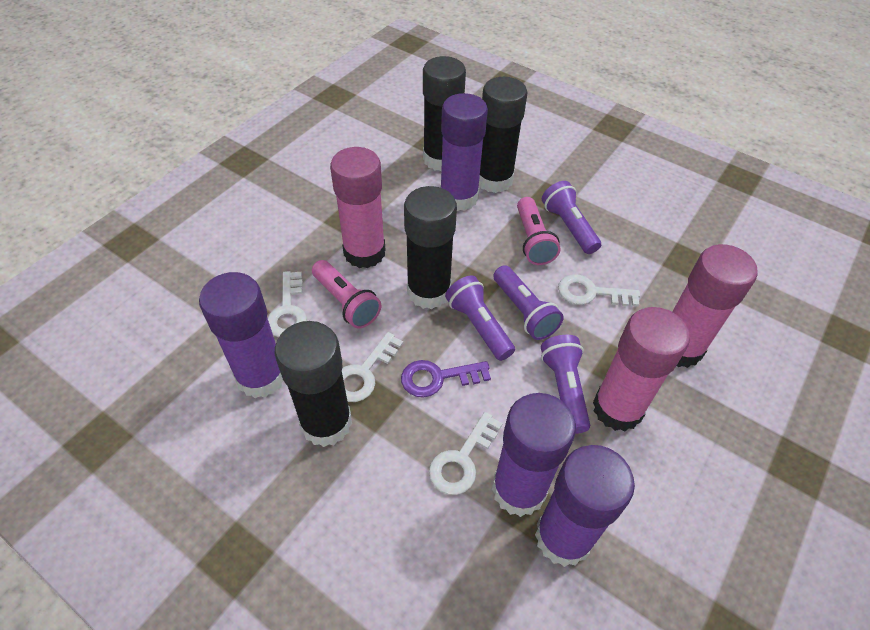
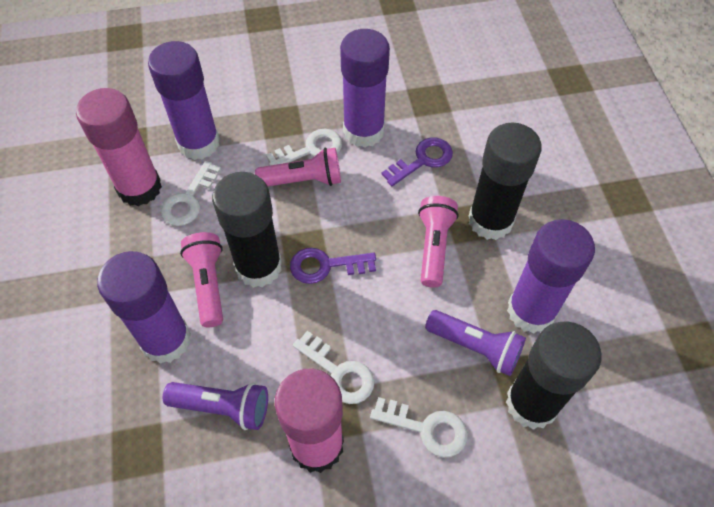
black glue stick: [275,321,352,447] [404,186,457,309] [423,56,466,171] [479,77,527,193] = 4 -> [212,172,282,288] [468,123,542,240] [506,321,602,430] = 3
pink flashlight: [312,260,381,329] [517,197,561,265] = 2 -> [180,232,223,327] [255,148,341,186] [418,196,459,288] = 3
pink glue stick: [330,147,386,268] [593,307,690,431] [672,244,758,368] = 3 -> [76,88,162,206] [275,369,344,473] = 2
purple flashlight: [445,276,515,361] [493,265,564,340] [541,335,590,434] [542,181,601,254] = 4 -> [163,382,268,430] [425,310,526,376] = 2
purple key: [401,360,491,398] = 1 -> [290,248,376,284] [381,138,453,186] = 2

